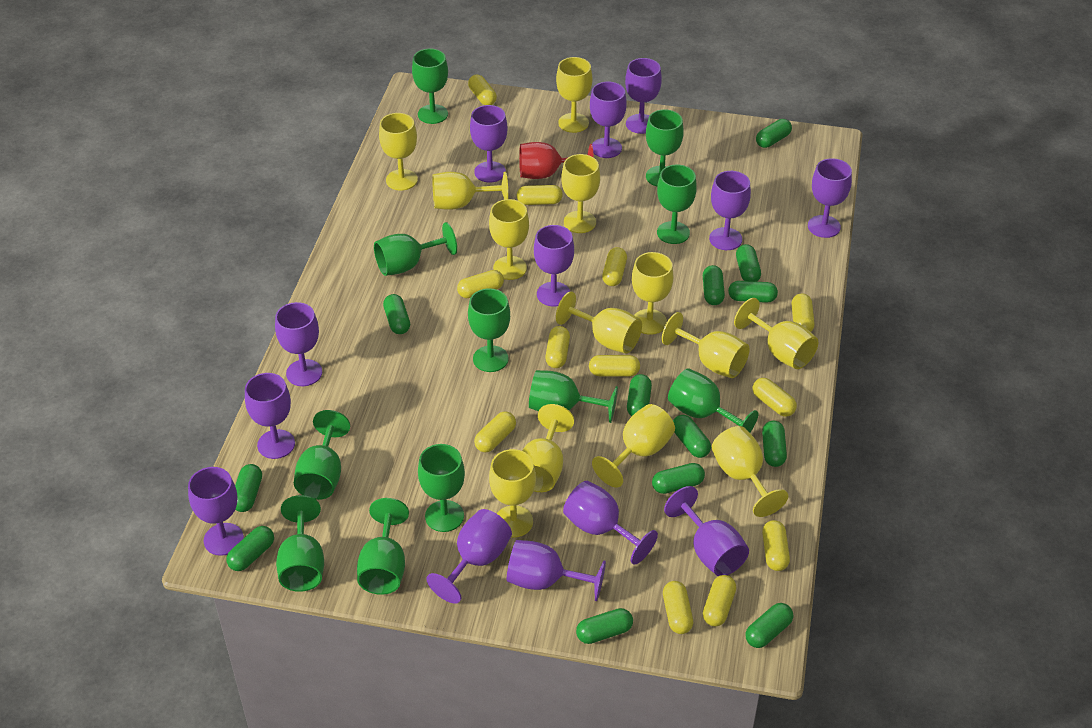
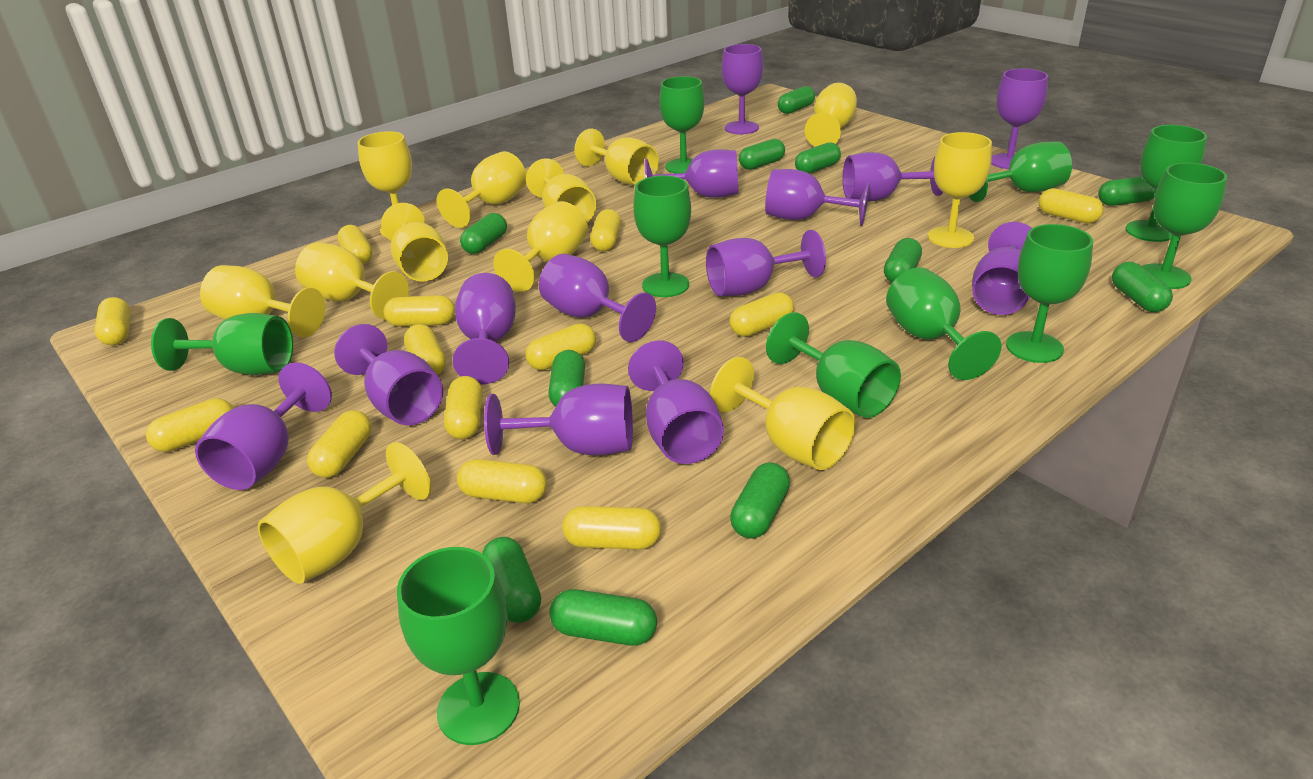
green capsule: [226,526,274,571] [235,464,262,512] [383,294,410,334] [576,608,633,644] [627,374,652,416] [652,463,705,494] [673,415,711,458] [703,265,725,305] [728,281,778,303] [736,244,761,282] [745,603,793,648] [756,119,792,148] [762,420,787,467] = 13 -> [460,213,507,254] [482,537,541,623] [549,350,585,407] [549,589,657,646] [730,462,790,539] [739,139,785,170] [778,86,815,114] [795,142,841,174] [884,238,922,283] [1098,176,1156,206] [1112,262,1173,312] = 11
green goblet: [276,495,324,592] [294,410,350,500] [357,498,409,595] [374,222,457,276] [412,49,448,124] [418,444,465,532] [468,288,510,372] [529,370,618,423] [646,109,684,186] [657,165,697,244] [668,368,758,433] = 11 -> [151,313,293,375] [397,547,520,745] [634,175,691,297] [659,76,704,173] [766,312,901,418] [886,267,1001,380] [968,141,1072,202] [1006,224,1093,363] [1126,125,1207,242] [1142,163,1227,289] = 10
red goblet: [519,142,594,179] = 1 -> none = 0
yellow capsule: [457,270,504,298] [468,74,497,105] [474,411,516,453] [516,185,563,205] [545,326,570,368] [589,355,640,376] [602,247,627,286] [663,581,693,634] [703,575,736,627] [753,378,797,417] [762,520,790,571] [791,293,815,332] = 12 -> [94,297,131,345] [146,398,234,452] [307,410,371,478] [337,225,372,264] [384,295,455,327] [404,324,446,375] [444,376,483,439] [457,459,547,503] [525,323,596,370] [562,506,661,549] [590,209,621,251] [729,292,794,337] [1039,188,1104,223] = 13
yellow goblet: [379,113,418,191] [432,172,508,210] [489,199,529,280] [489,449,536,537] [522,404,574,492] [556,57,592,133] [556,291,642,353] [561,154,600,233] [592,404,675,488] [632,252,673,335] [662,312,750,378] [712,426,788,517] [734,298,818,369] = 13 -> [200,265,325,337] [258,442,431,584] [295,242,409,319] [358,131,412,237] [381,203,448,282] [437,151,526,228] [493,201,588,292] [526,158,596,223] [574,129,659,185] [710,357,856,470] [804,83,857,147] [928,132,992,248] = 12

